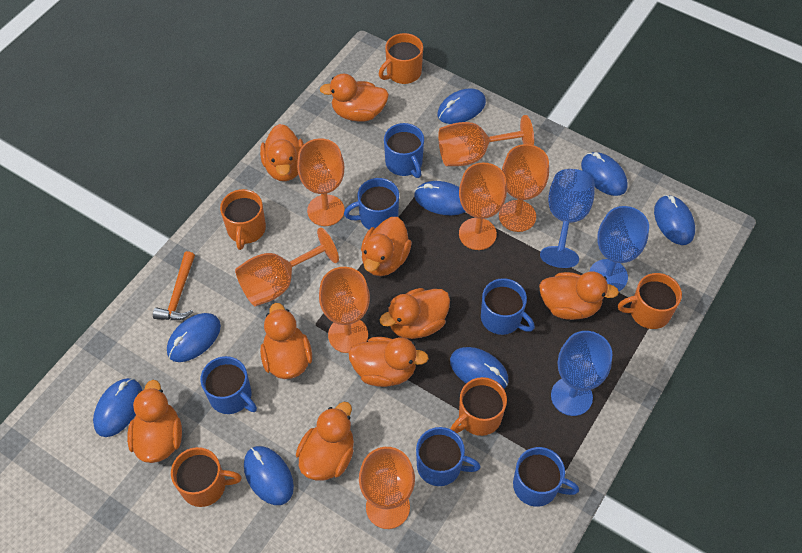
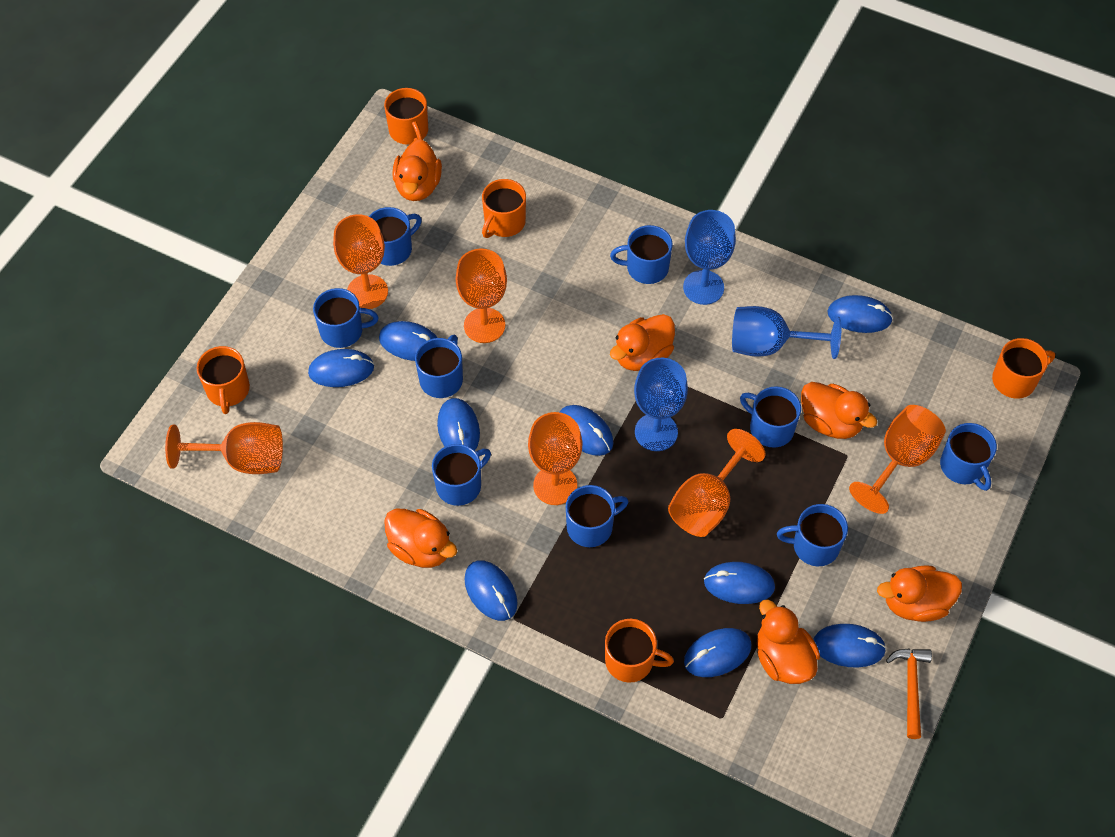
blue mouse: [93,378,142,437] [167,313,221,362] [244,446,294,505] [414,181,466,215] [437,88,486,124] [450,347,509,389] [581,152,628,196] [654,195,695,245] = 8 -> [308,349,374,387] [379,321,438,361] [437,398,480,451] [464,560,518,621] [560,405,614,456] [684,628,752,677] [704,562,775,604] [813,624,887,668] [827,295,893,333] = 9
blue mug: [201,356,257,414] [344,178,399,229] [384,123,424,178] [416,427,481,486] [481,278,535,335] [513,447,579,507] = 6 -> [313,288,379,348] [369,207,422,266] [415,335,463,398] [432,444,491,506] [566,485,629,547] [610,225,673,284] [740,386,801,448] [777,504,848,566] [940,423,997,491] = 9
orange duck: [127,380,182,463] [260,124,304,181] [260,303,312,379] [296,402,354,481] [320,74,389,122] [348,337,429,387] [361,217,412,276] [380,288,450,339] [539,271,619,320] = 9 -> [384,508,457,568] [392,139,442,201] [610,314,675,371] [757,599,820,684] [801,382,877,439] [877,565,962,622] = 6
orange goblet: [235,228,339,306] [297,138,345,226] [319,267,370,353] [359,447,415,529] [438,115,534,166] [459,163,507,250] [499,144,549,232] = 7 -> [165,422,283,474] [333,214,388,309] [456,249,507,343] [528,412,582,505] [668,429,766,537] [849,405,946,514] = 6

